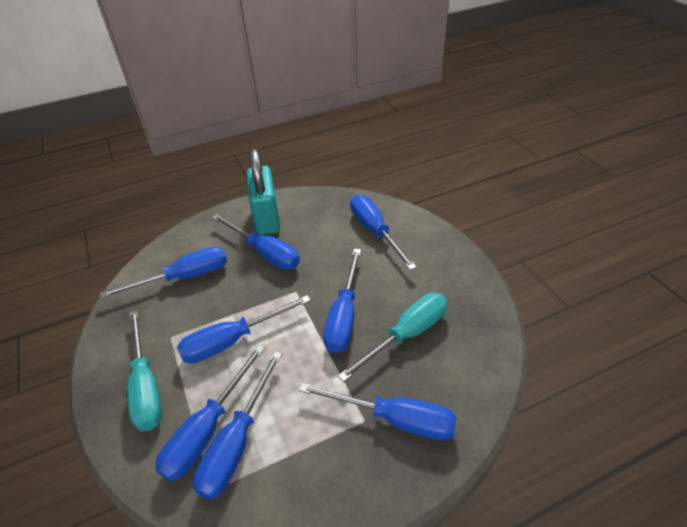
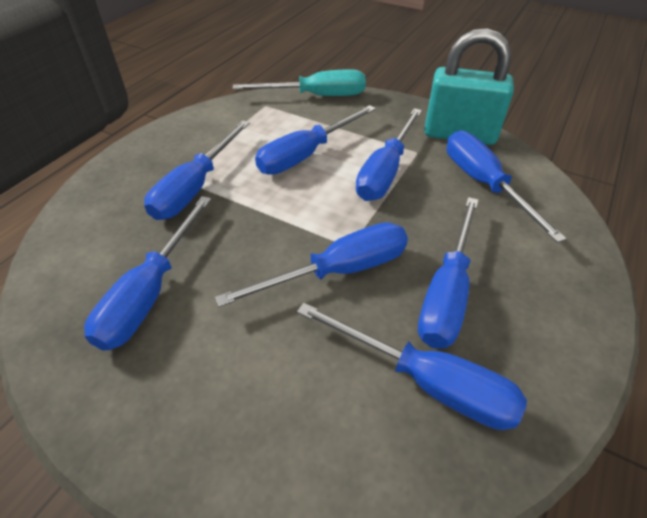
turquoise screwdriver: [127,310,162,431] [338,293,448,382] = 2 -> [232,69,366,96] = 1

